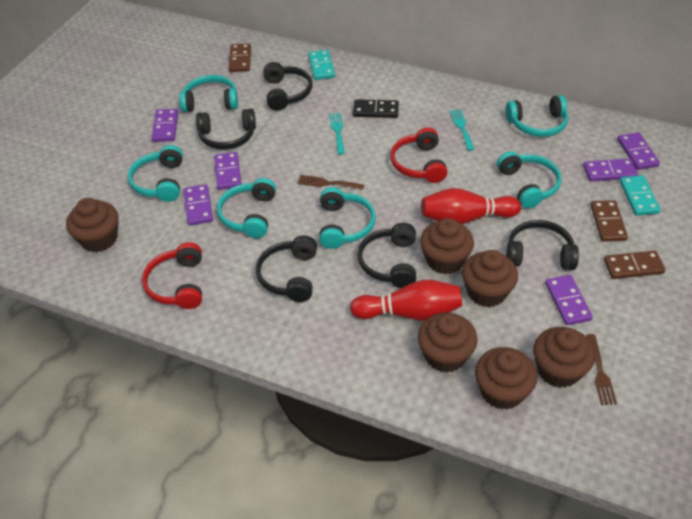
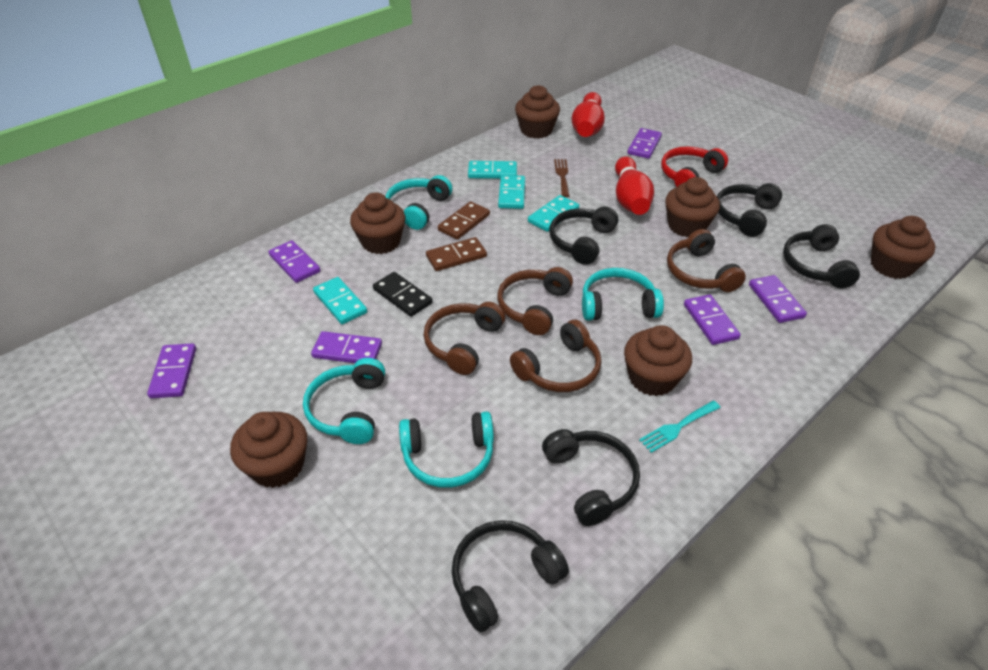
brown domino: [229,43,251,72] [590,200,628,242] [604,251,666,279] = 3 -> [426,237,487,271] [438,201,490,240] = 2
brown fork: [297,175,364,190] [586,334,617,405] = 2 -> [554,159,569,197] = 1
brown headphones: none = 0 -> [424,302,505,375] [498,267,573,335] [510,320,601,392] [667,229,746,292] = 4
red headphones: [142,242,202,309] [390,127,448,183] = 2 -> [661,146,728,187] = 1
turquoise domino: [308,50,335,80] [620,175,660,216] = 2 -> [313,277,367,324] [468,161,517,179] [498,175,525,209] [528,195,579,232] = 4
turquoise fork: [329,113,345,155] [450,109,474,151] = 2 -> [639,401,721,453] = 1
turquoise headphones: [128,145,183,202] [179,75,238,112] [217,178,276,238] [319,187,376,249] [497,151,561,208] [506,95,568,137] = 6 -> [303,358,385,444] [386,175,452,230] [399,411,494,488] [582,268,664,321] = 4

